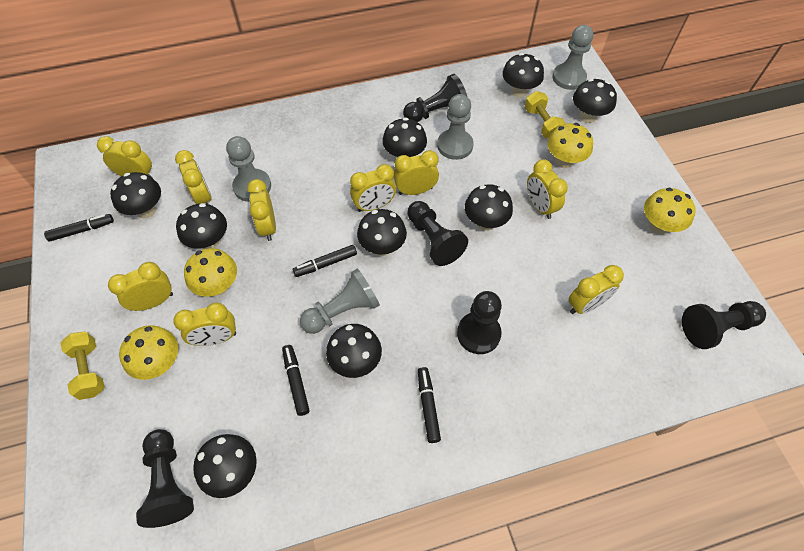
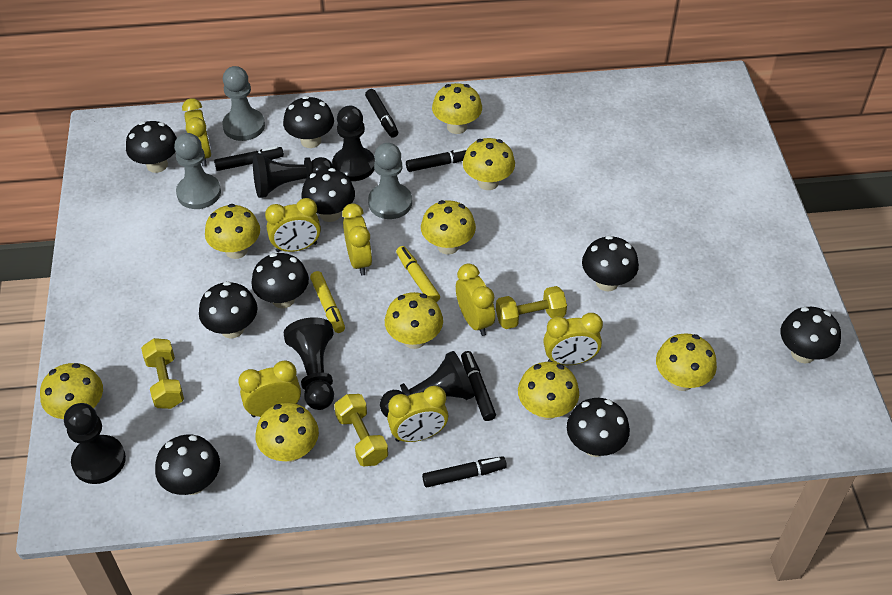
black marker: [44,214,114,241] [282,345,310,416] [293,245,357,277] [418,367,441,443] = 4 -> [214,146,284,171] [365,89,398,138] [406,148,468,172] [422,456,507,487] [461,351,496,421] = 5
grey pawn: [226,136,271,202] [300,268,380,334] [437,94,474,160] [552,25,594,90] = 4 -> [174,133,221,209] [222,66,265,141] [368,143,412,219] = 3
yellow clock: [97,136,153,178] [108,262,173,311] [173,302,236,346] [175,150,212,204] [247,179,276,241] [350,164,396,212] [394,150,439,195] [527,159,568,219] [568,265,624,314] = 9 -> [182,98,212,167] [238,361,301,417] [265,198,321,252] [342,203,372,275] [387,386,448,442] [456,264,495,336] [543,313,603,366] = 7
yellow dumbbell: [60,331,105,400] [525,91,566,139] = 2 -> [141,338,184,409] [334,394,388,466] [496,286,567,329] = 3
yellow marker: none = 0 -> [310,271,345,333] [396,246,440,302] = 2
yellow mushroom: [119,325,178,380] [184,248,237,297] [547,123,593,168] [644,188,696,234] = 4 -> [40,363,103,419] [205,204,260,259] [255,403,319,462] [385,292,443,349] [421,200,476,255] [432,83,482,134] [463,138,515,190] [518,362,579,420] [656,333,717,391] = 9

